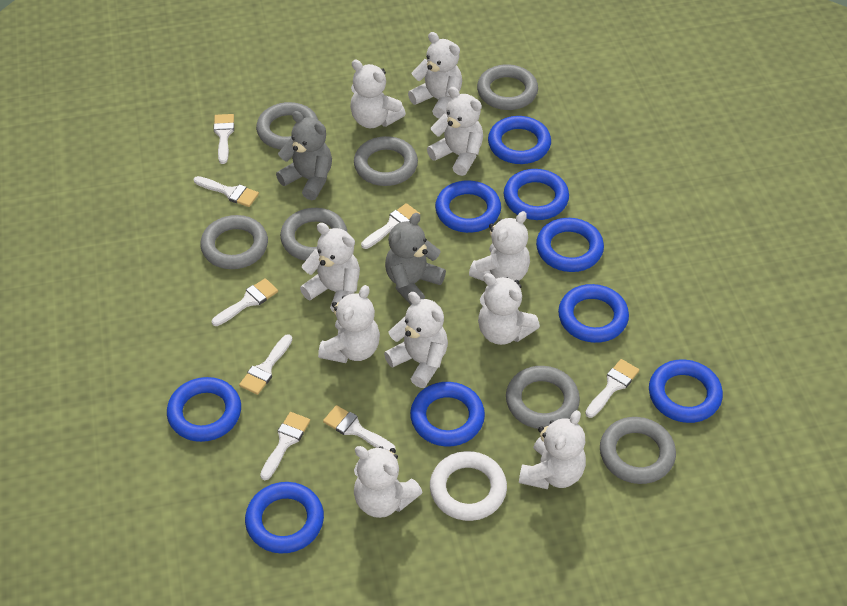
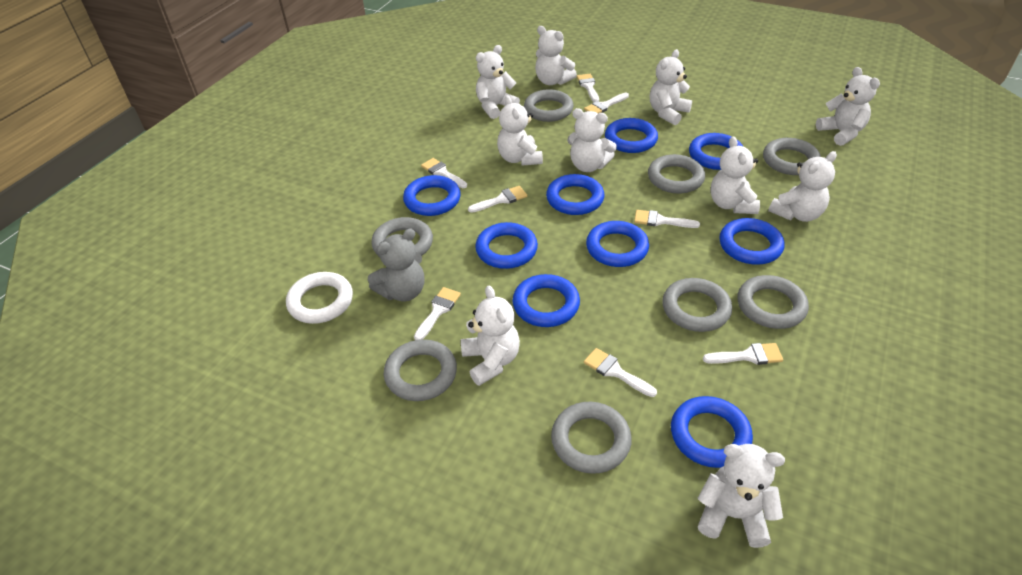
grey ring: [200,215,268,269] [256,102,318,149] [280,208,347,261] [354,136,418,186] [477,64,538,110] [506,366,580,429] [600,417,676,484] = 7 -> [371,217,433,257] [384,339,457,401] [524,89,574,122] [551,402,632,474] [648,154,705,194] [662,278,732,332] [738,275,809,329] [763,138,821,175] = 8
grey teddy bear: [276,111,332,200] [385,213,446,305] = 2 -> [368,228,424,301] = 1

